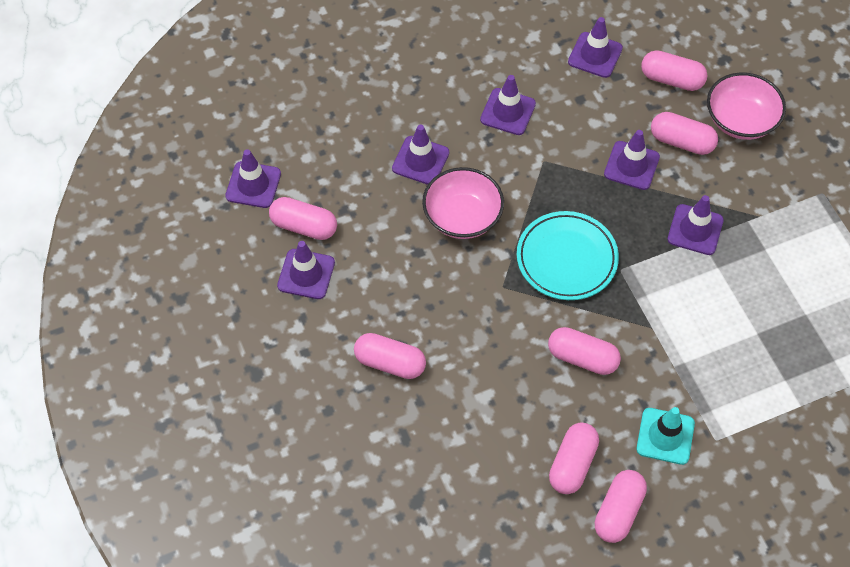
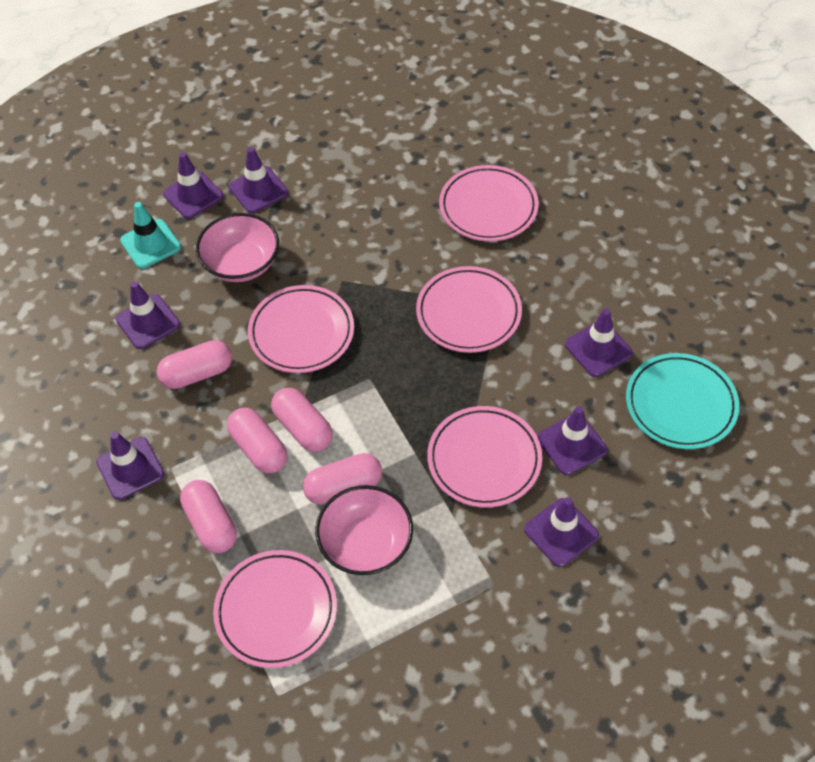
pink capsule: [269,197,337,240] [354,333,426,379] [548,327,621,375] [549,422,599,494] [595,470,647,543] [641,50,707,91] [651,112,718,155] = 7 -> [157,340,232,389] [180,480,237,553] [227,408,288,473] [271,388,333,452] [303,453,382,505] = 5
pink plate: none = 0 -> [213,550,337,668] [248,285,354,373] [416,266,522,353] [427,406,542,508] [439,165,539,241] = 5

